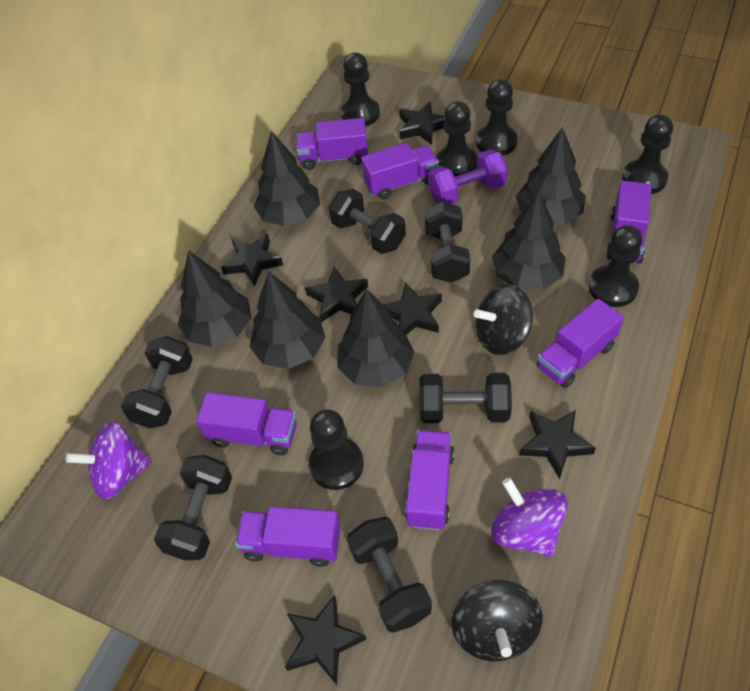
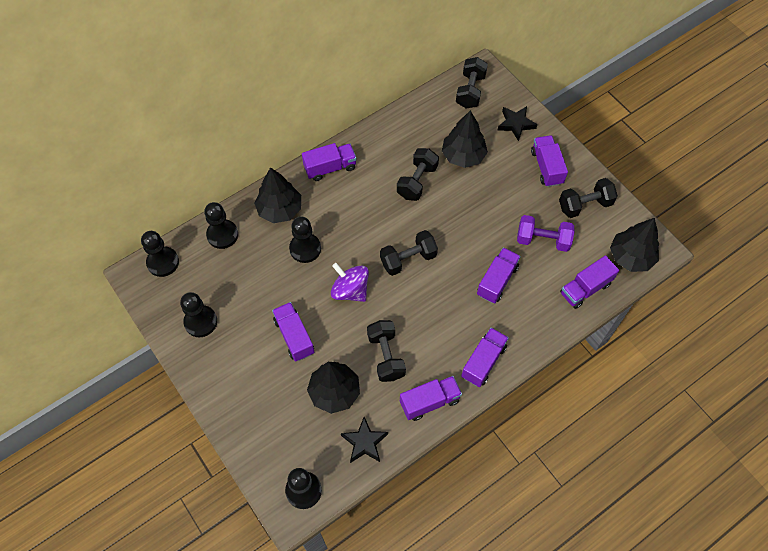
black dumbbell: [121,336,193,428] [154,455,232,560] [329,189,406,254] [347,517,432,633] [419,373,512,423] [425,201,470,283] = 6 -> [367,320,406,382] [380,230,438,276] [397,148,439,201] [456,57,488,108] [559,178,618,218] = 5
black pawn: [309,409,364,490] [341,53,380,126] [436,101,477,177] [476,79,518,156] [589,225,642,307] [622,115,673,194] = 6 -> [141,231,179,277] [180,292,217,337] [204,202,238,249] [285,468,322,509] [289,217,321,263] = 5
black spinning top: [452,580,543,662] [474,284,533,355] = 2 -> none = 0
black star: [221,234,283,286] [285,595,367,685] [305,267,368,322] [383,282,442,335] [399,102,445,145] [519,410,596,479] = 6 -> [341,417,388,463] [498,106,538,141] = 2
black tree: [178,250,251,347] [250,271,326,369] [254,131,320,226] [338,289,415,387] [492,191,566,290] [516,127,586,225] = 6 -> [254,167,301,223] [307,362,360,414] [442,110,488,168] [610,218,659,272] = 4
purple spinning top: [66,421,152,500] [491,478,568,557] = 2 -> [331,263,369,302] = 1

